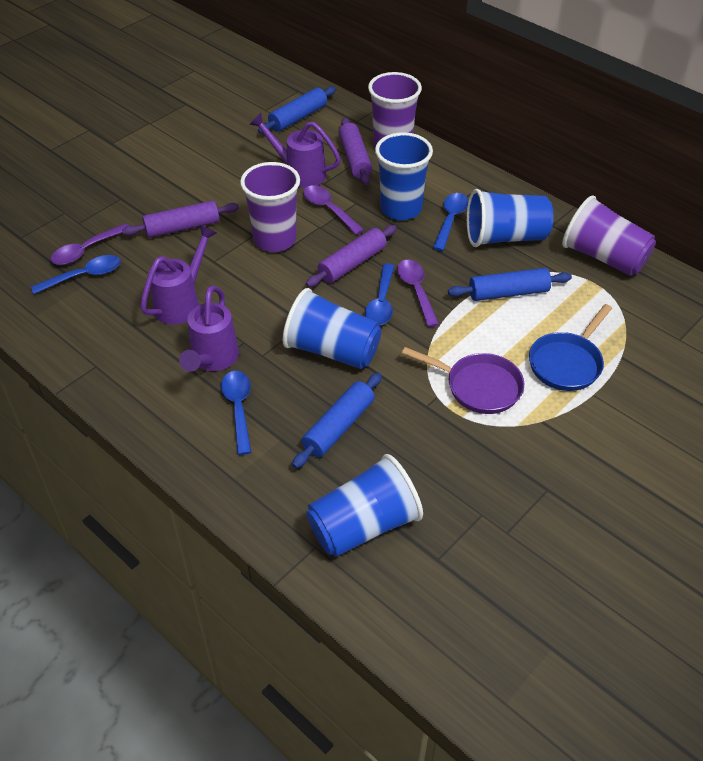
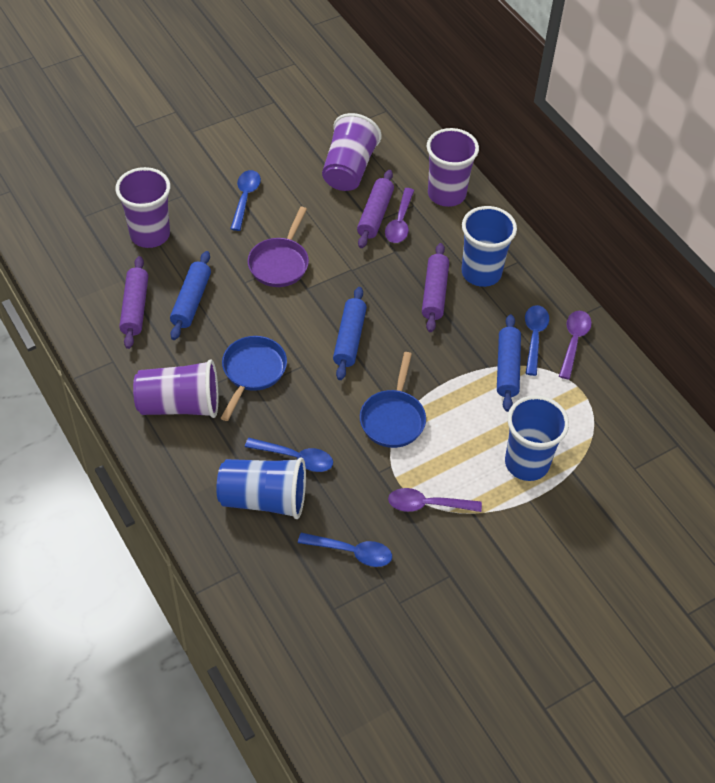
blue cup: [283,288,382,369] [306,454,423,557] [375,132,433,220] [467,189,554,247] = 4 -> [216,457,306,519] [462,206,517,287] [505,395,569,481] = 3
blue pan: [529,304,612,391] = 1 -> [221,336,287,421] [360,352,426,448] = 2
purple cup: [240,162,300,252] [368,72,422,147] [562,195,656,276] = 3 -> [116,167,170,248] [133,359,218,418] [322,113,382,191] [427,128,479,207] = 4
purple watering can: [140,225,217,325] [179,286,239,372] [249,113,341,188] = 3 -> none = 0

